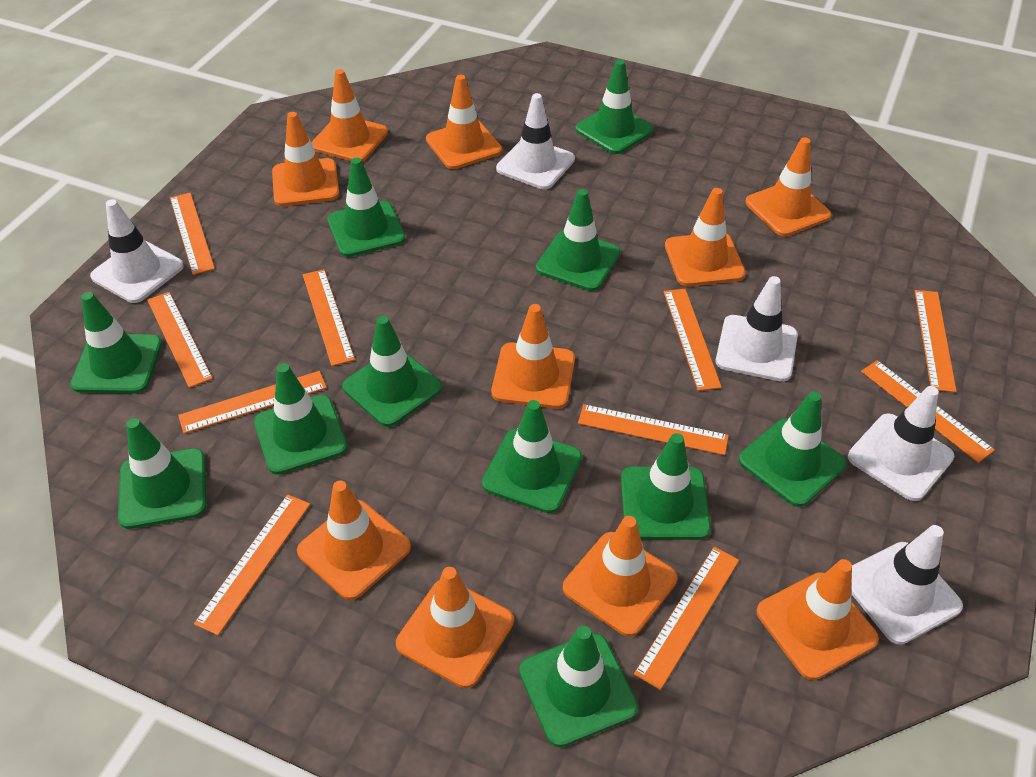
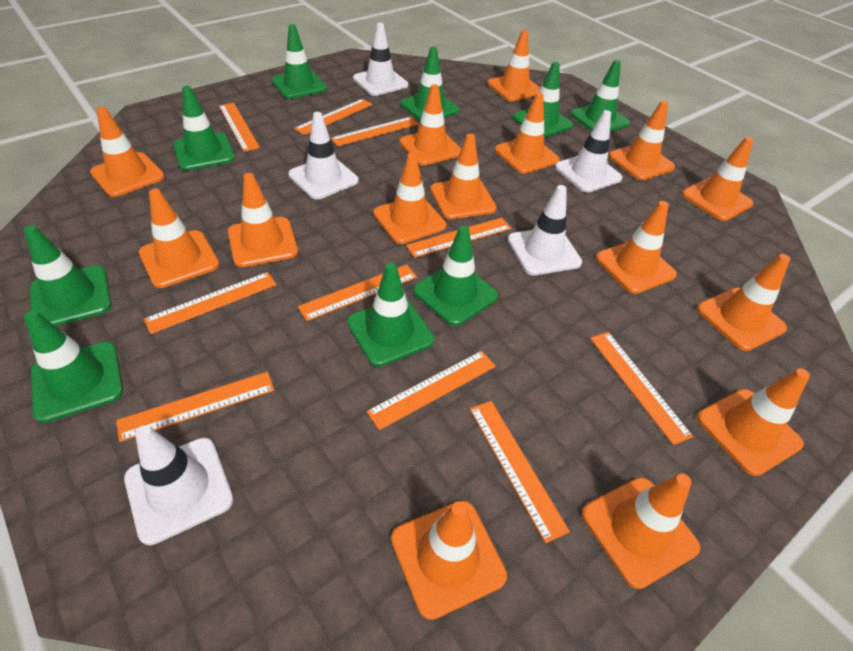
green traffic cone: [70,292,162,394] [118,418,206,529] [254,363,348,475] [327,158,405,257] [342,316,442,427] [482,400,582,513] [519,626,638,747] [536,189,621,291] [575,60,654,154] [621,433,711,540] [739,391,846,507] = 11 -> [24,225,112,326] [24,311,123,423] [173,86,235,171] [271,24,327,99] [347,263,435,367] [401,47,459,120] [413,226,498,326] [513,62,573,138] [570,60,630,132] = 9
orange traffic cone: [272,112,339,206] [297,481,411,600] [311,69,388,162] [396,567,514,688] [426,75,502,169] [491,304,575,409] [563,516,678,637] [665,188,746,286] [745,137,831,236] [757,559,879,680] = 10 -> [90,106,165,197] [139,189,219,288] [228,173,298,267] [373,153,446,244] [391,500,507,620] [399,84,461,166] [430,134,496,219] [488,30,540,101] [495,93,560,174] [582,474,700,589] [596,201,677,294] [609,100,675,180] [682,137,754,221] [697,254,790,351] [697,368,810,476] = 15

